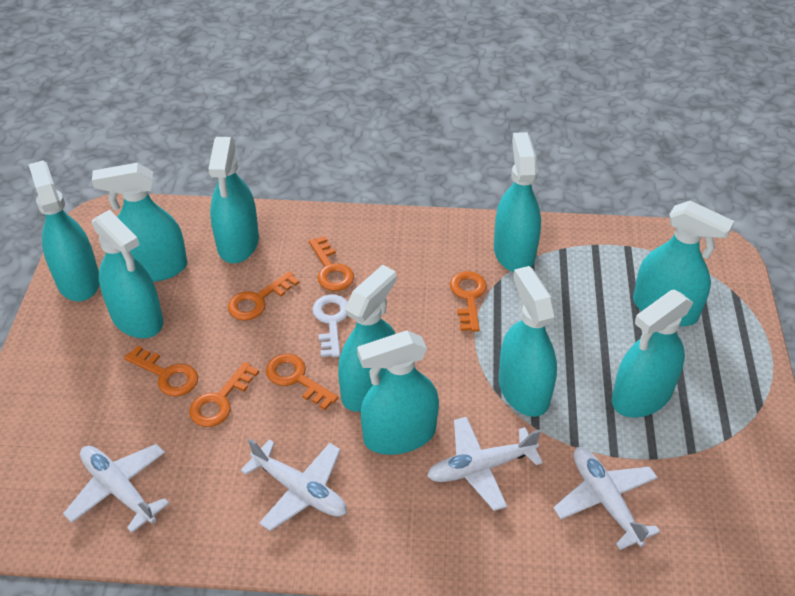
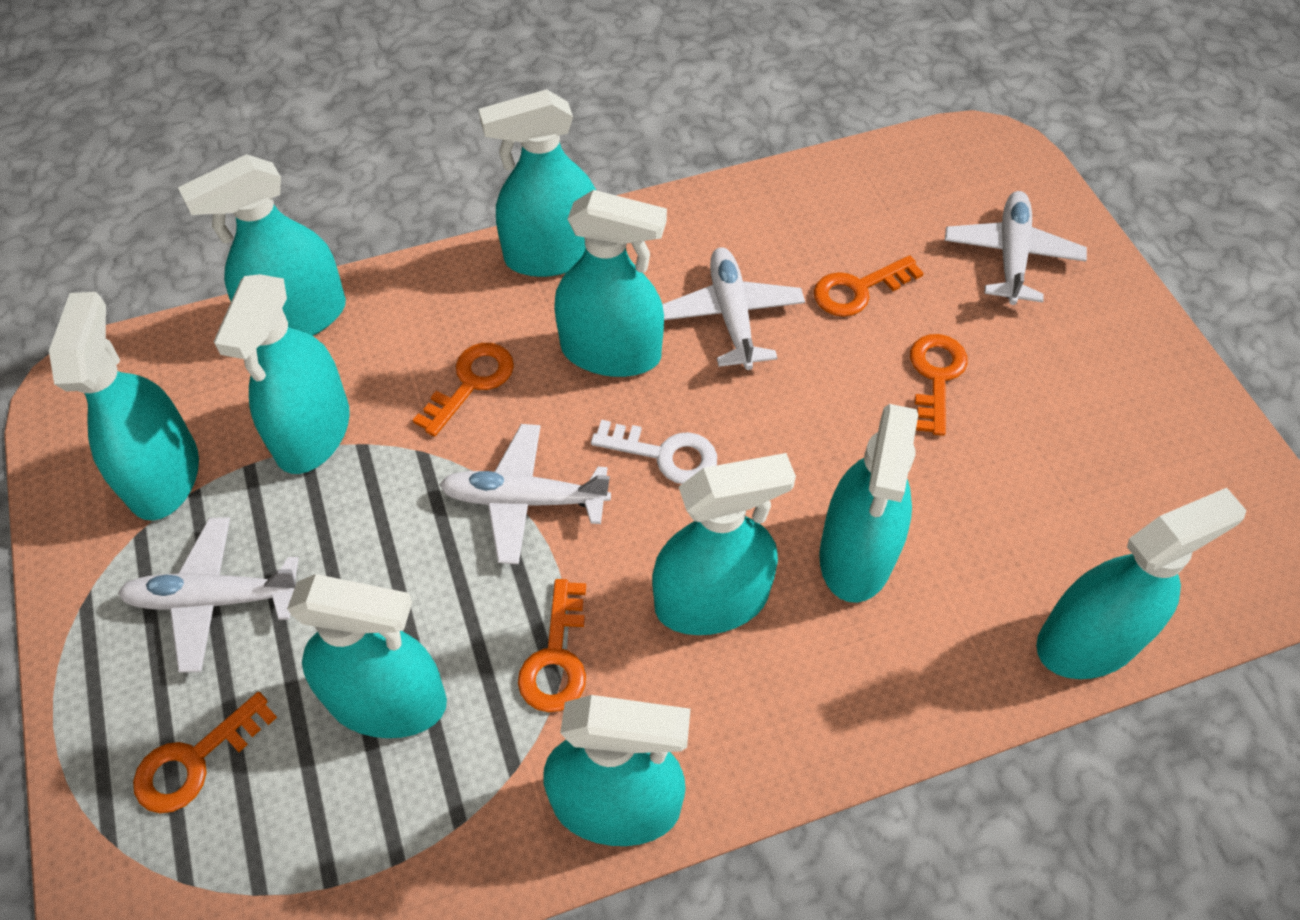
orange key: [124,345,198,396] [189,362,259,427] [228,271,299,320] [266,354,338,410] [309,236,354,291] [450,271,487,332] = 6 -> [133,692,277,813] [413,343,514,437] [518,579,586,712] [814,255,924,317] [910,334,968,436] = 5

